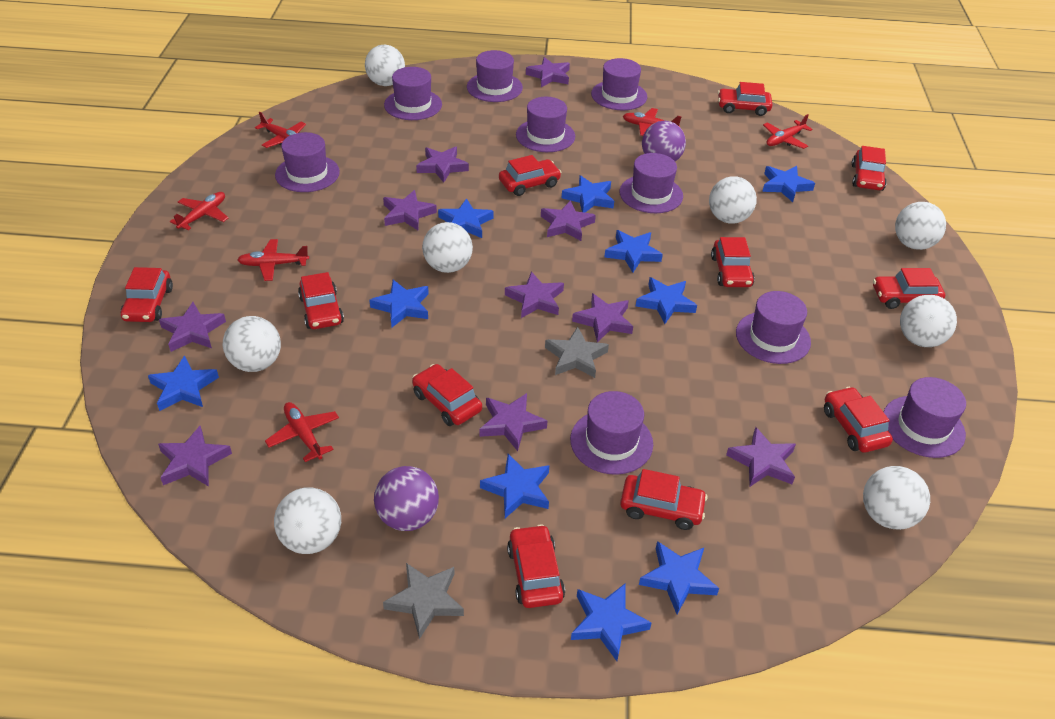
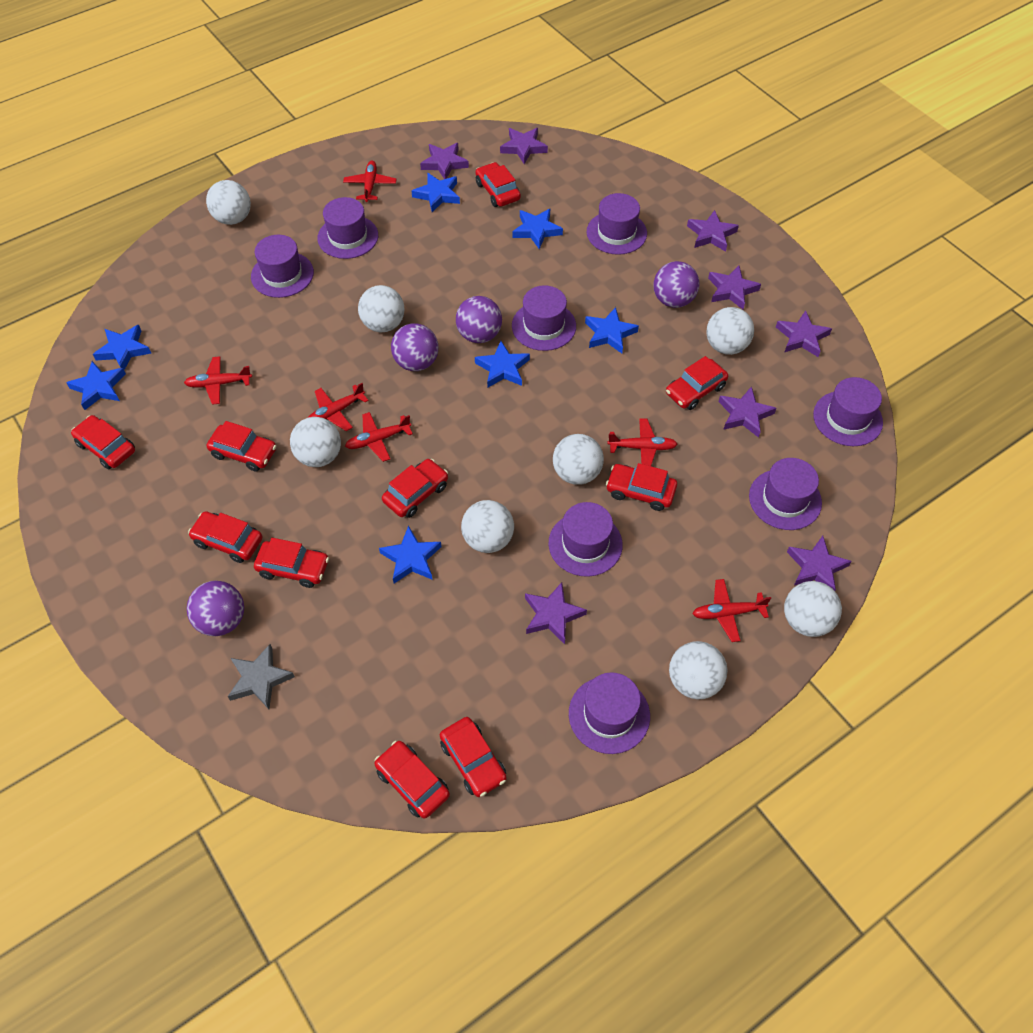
blue star: [148,356,219,411] [369,280,429,328] [438,198,494,238] [480,454,549,518] [562,175,614,213] [571,583,652,661] [604,230,663,272] [636,277,697,324] [639,541,719,614] [762,166,815,202] = 10 -> [66,361,126,410] [93,325,151,370] [379,526,442,583] [412,173,460,212] [475,341,530,387] [512,209,563,249] [585,307,639,353] = 7
grey star: [383,563,464,639] [545,327,609,378] = 2 -> [227,644,295,709] = 1
purple ball: [374,466,439,531] [642,121,686,161] = 2 -> [187,581,244,636] [391,323,438,371] [456,296,502,343] [653,261,700,308] = 4
purple hat: [275,132,340,192] [384,67,442,120] [467,50,523,102] [516,97,575,152] [570,391,653,475] [591,58,647,110] [620,153,683,213] [736,291,811,364] [884,377,966,458] = 9 -> [251,235,314,298] [317,197,378,259] [512,285,576,351] [549,502,623,577] [569,672,650,754] [587,193,647,255] [749,458,822,530] [813,377,883,446] = 8
purple star: [158,426,232,487] [159,302,226,352] [383,190,437,230] [416,147,469,183] [479,393,547,451] [505,272,564,318] [526,57,570,87] [541,200,596,241] [572,293,633,342] [726,427,796,487] = 10 -> [420,143,469,179] [500,128,548,164] [525,582,587,644] [687,210,739,252] [708,266,761,309] [718,386,777,438] [776,311,832,357] [787,536,852,591] = 8
red car: [121,267,173,322] [298,272,344,329] [412,364,482,426] [499,155,562,196] [507,524,565,608] [620,469,707,530] [711,237,755,287] [718,82,772,116] [824,387,893,453] [852,146,887,191] [873,268,945,309] = 11 -> [71,415,135,469] [188,511,262,563] [207,421,276,472] [254,538,329,588] [375,741,450,819] [382,459,448,518] [440,717,507,797] [475,162,521,207] [606,463,677,511] [666,356,728,410] = 10

